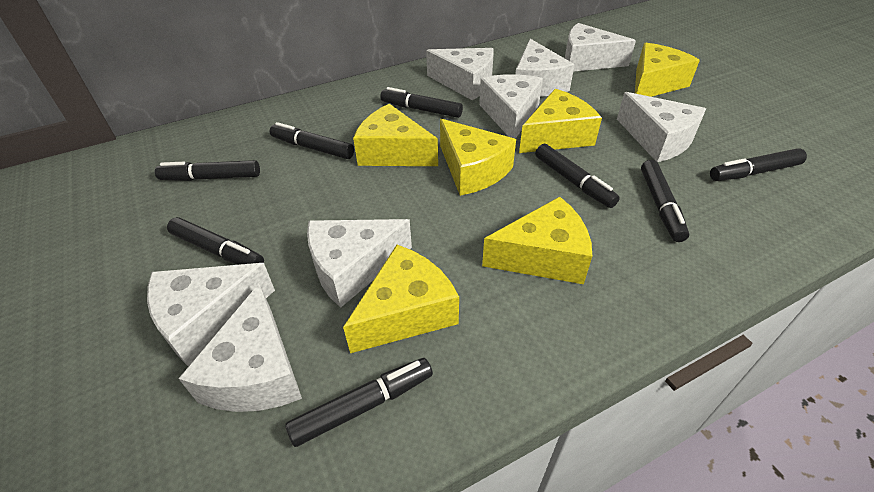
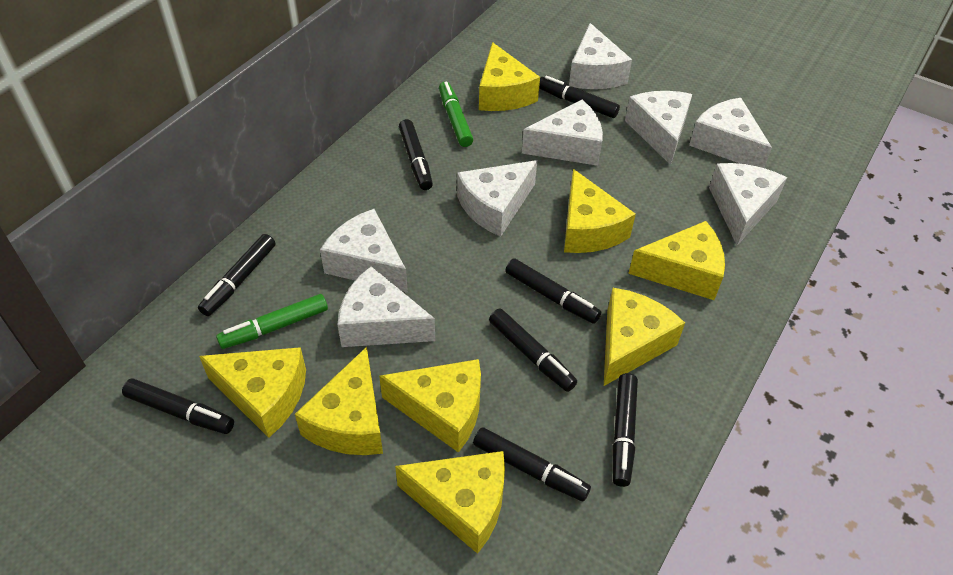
green marker: none = 0 -> [216,294,328,349] [439,82,473,147] = 2
yellow cheese: [343,245,459,353] [353,104,438,166] [440,119,516,196] [482,197,592,284] [519,89,602,153] [635,43,700,97] = 6 -> [199,347,306,438] [295,347,383,455] [379,359,481,453] [395,451,505,554] [479,42,540,111] [564,169,636,253] [604,288,685,386] [628,221,725,300] = 8

